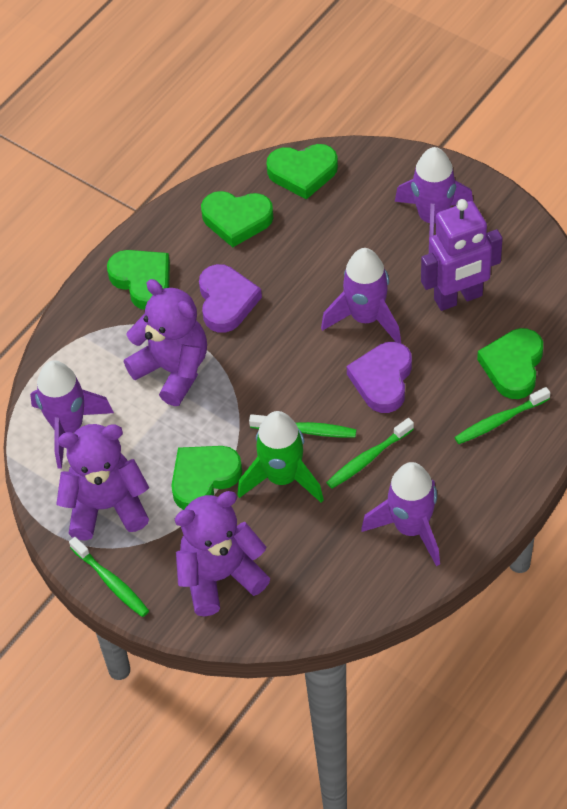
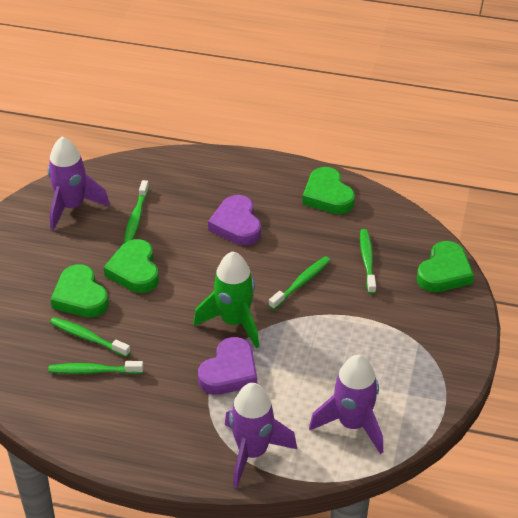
green heart: [107,250,170,310] [171,446,242,510] [201,191,274,247] [266,144,338,199] [477,328,543,399] = 5 -> [51,264,109,318] [104,239,159,293] [302,167,355,214] [417,241,474,292] = 4
green toothbrush: [69,537,149,617] [249,414,356,438] [326,418,414,489] [454,387,550,444] = 4 -> [48,361,144,374] [50,317,131,357] [124,180,149,243] [269,256,331,310] [360,229,376,294] = 5
purple robot: [421,199,503,311] = 1 -> none = 0
purple rocket: [30,360,114,469] [321,248,401,343] [361,462,440,566] [395,147,473,238] = 4 -> [47,137,110,231] [225,383,297,488] [309,354,383,454] = 3
purple teddy bear: [56,424,149,541] [124,279,207,406] [175,491,270,617] = 3 -> none = 0

